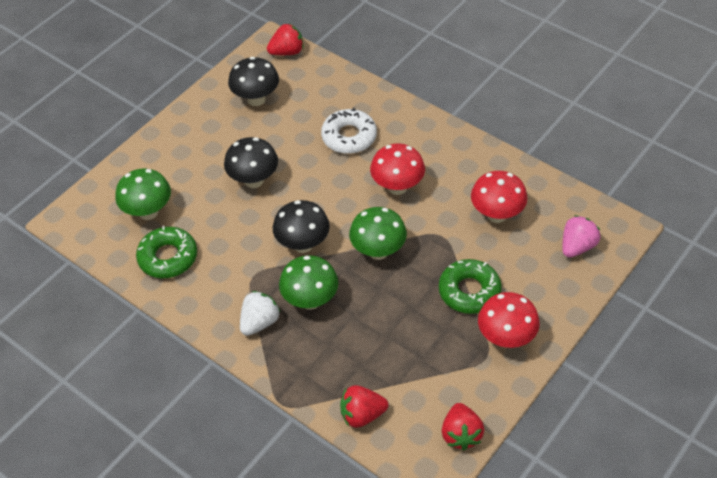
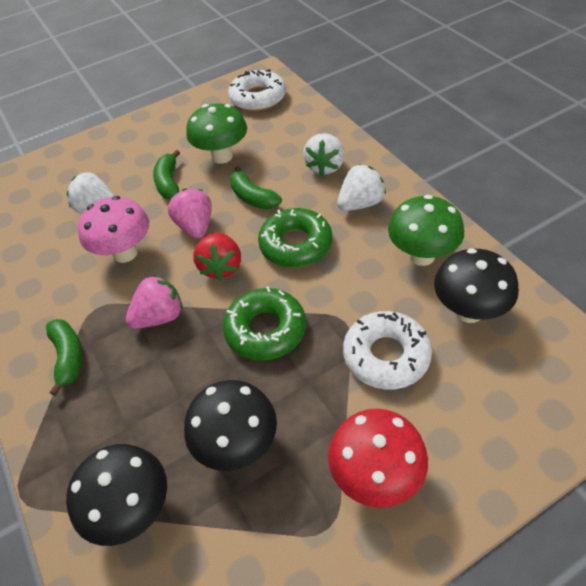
green banana: none = 0 -> [46,319,83,396] [153,150,180,199] [230,166,282,210] = 3
green mushroom: [115,168,171,220] [279,255,338,310] [349,207,407,260] = 3 -> [186,103,247,164] [388,195,464,266] = 2
pink mushroom: none = 0 -> [78,196,149,263] = 1
pink strawberry: [562,215,601,258] = 1 -> [126,275,183,329] [168,189,212,239] = 2
red mushroom: [370,144,425,195] [471,171,528,223] [478,292,540,348] = 3 -> [328,409,428,508] = 1
red strawberry: [267,23,304,55] [340,385,388,428] [442,403,484,450] = 3 -> [193,233,241,280] = 1
white donut: [321,108,377,154] = 1 -> [228,69,286,111] [343,311,432,389] = 2
white strawberry: [240,291,280,336] = 1 -> [67,172,115,214] [303,133,345,176] [337,164,386,211] = 3

